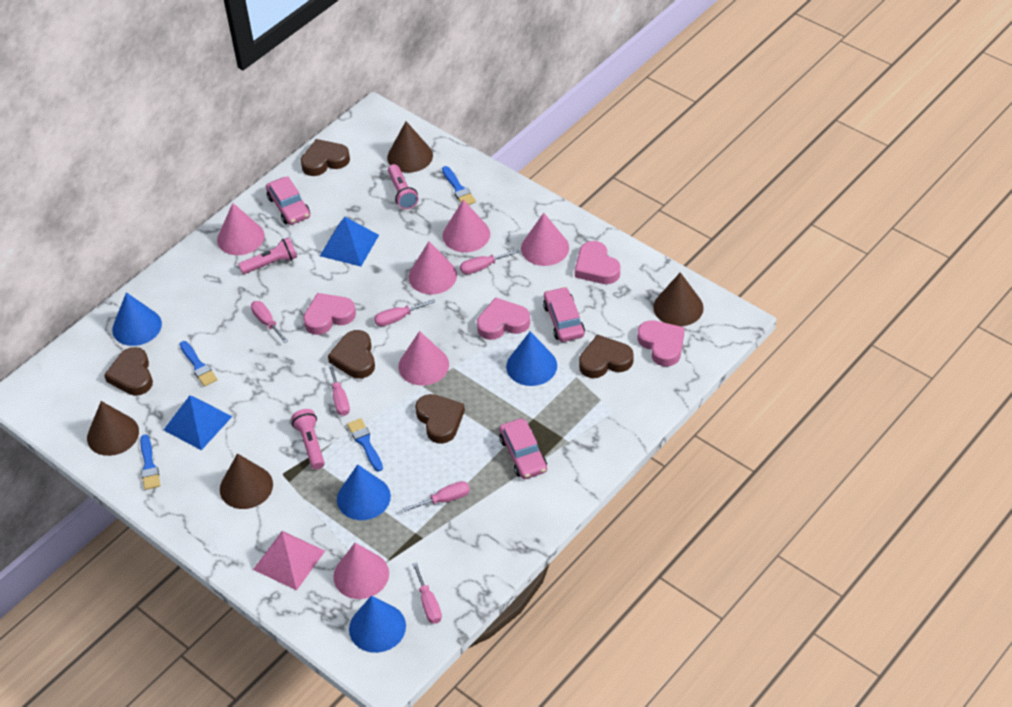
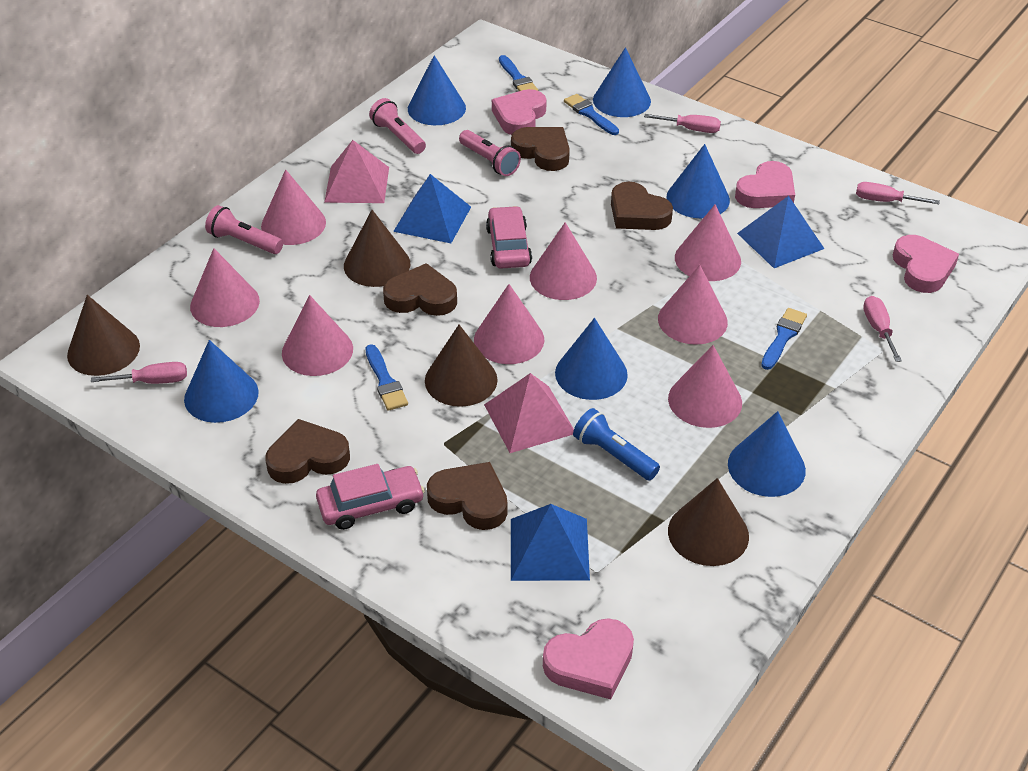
blue cone: [112,292,162,346] [337,464,391,520] [349,595,406,653] [506,332,557,386] = 4 -> [184,340,259,423] [408,55,466,125] [555,318,628,400] [593,47,651,117] [666,144,730,218] [728,411,806,497] = 6
blue flashlight: none = 0 -> [573,408,660,480] = 1
blue pyramid: [164,396,232,450] [320,217,379,266] = 2 -> [393,174,471,243] [511,504,590,581] [737,196,824,268] = 3
pink car: [266,176,310,225] [499,418,547,479] [543,287,585,342] = 3 -> [316,464,425,530] [486,206,532,269] = 2
pink cone: [217,203,265,255] [333,543,389,599] [398,331,449,385] [408,241,457,295] [443,199,490,252] [521,213,569,266] = 6 -> [190,248,260,327] [261,169,326,245] [282,295,353,376] [474,284,544,364] [530,222,597,300] [658,265,728,345] [668,345,742,428] [675,204,741,281] = 8
pink pyramid: [253,531,325,590] = 1 -> [324,140,389,203] [484,373,574,453] = 2
pink screwdriver: [251,301,288,343] [328,364,350,416] [374,299,435,327] [403,481,470,512] [412,562,442,624] [460,249,519,274] = 6 -> [91,362,187,384] [644,114,721,133] [856,182,940,204] [863,296,902,362] = 4

